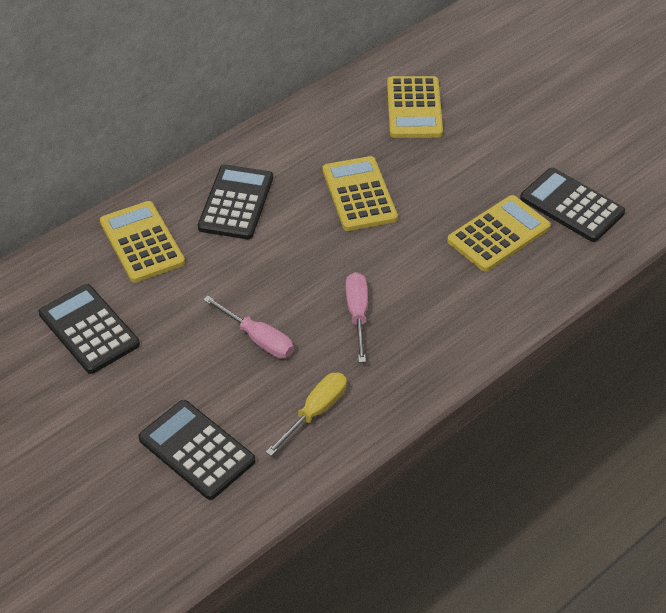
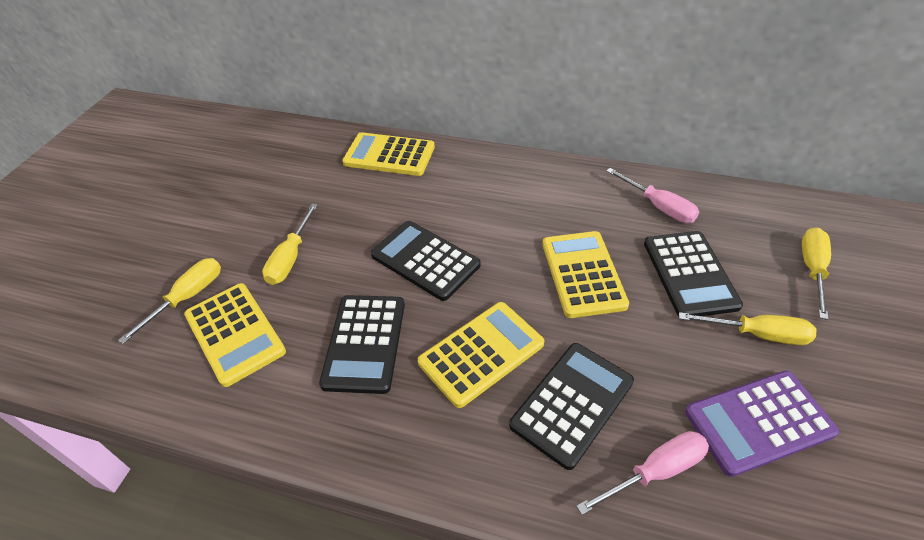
purple calculator: none = 0 -> [685,371,839,477] = 1
yellow screwdriver: [266,372,347,456] = 1 -> [118,258,221,344] [262,204,318,285] [679,312,816,345] [802,227,831,320] = 4

